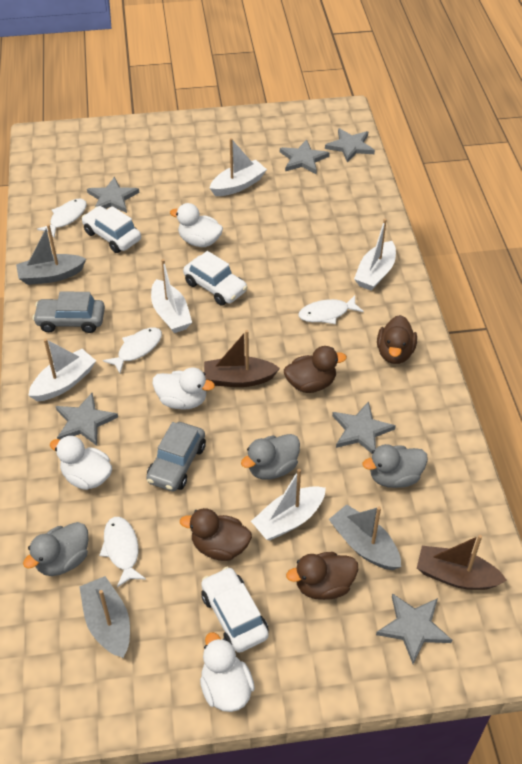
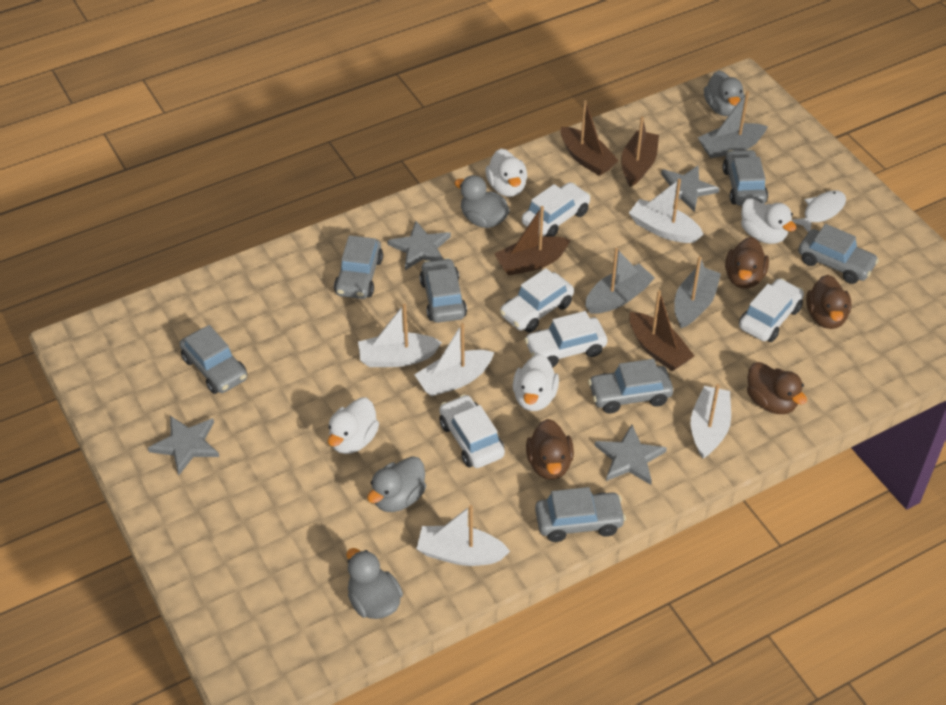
brown boat: [204,330,280,387] [417,535,507,590] = 2 -> [494,206,571,275] [561,100,619,176] [621,116,659,187] [629,290,694,371] = 4
grey car: [33,291,105,333] [146,422,206,491] = 2 -> [180,325,247,394] [334,235,383,299] [419,258,467,323] [535,487,626,542] [588,359,673,413] [722,149,768,206] [798,224,879,284] = 7
grey duck: [23,522,88,576] [241,434,300,480] [363,444,428,488] = 3 -> [346,548,403,619] [367,456,426,512] [454,175,510,228] [704,71,744,116] = 4
grey star: [56,393,118,446] [87,177,139,213] [280,139,330,174] [325,128,375,163] [332,401,396,454] [376,593,452,664] = 6 -> [148,416,219,475] [387,221,451,270] [595,425,667,485] [661,166,720,212] = 4
white car: [82,206,141,253] [183,251,248,306] [201,567,269,653] = 3 -> [439,394,505,468] [500,268,574,333] [522,182,591,237] [524,311,607,368] [739,278,804,342] = 5
white fish: [37,198,87,238] [99,517,146,587] [103,327,162,373] [298,295,364,324] = 4 -> [791,190,846,232] = 1

